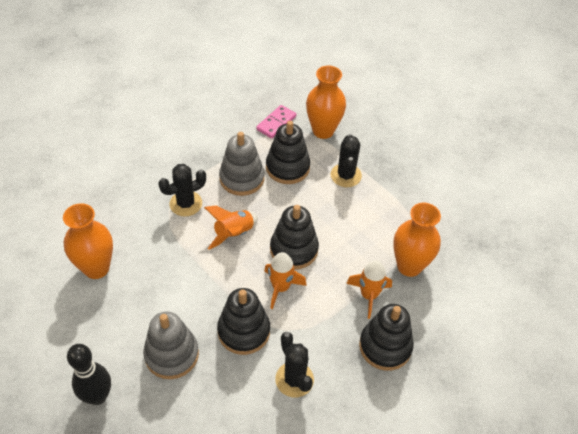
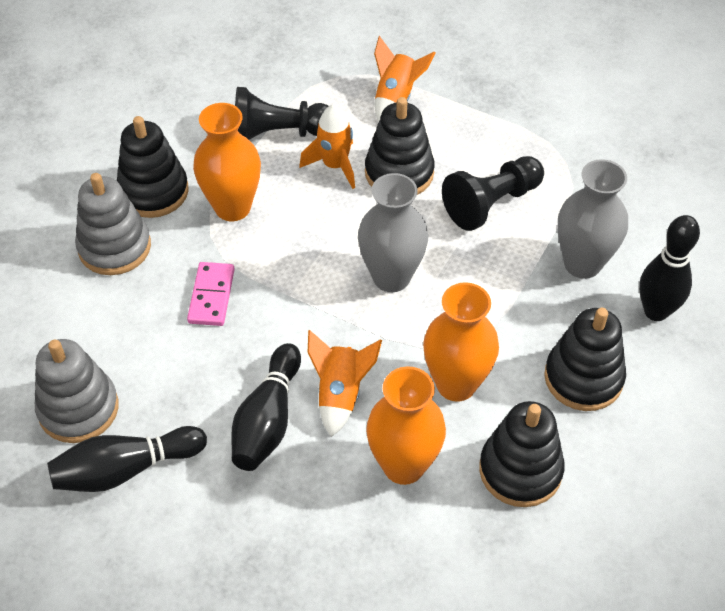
black bowling pin: [67,344,111,405] = 1 -> [47,426,207,492] [231,343,301,471] [639,215,700,321] = 3
black cactus: [158,164,206,217] [275,332,314,397] [330,134,362,187] = 3 -> none = 0
black pawn: none = 0 -> [235,87,328,140] [442,156,544,231] = 2
grey vase: none = 0 -> [358,173,428,292] [558,159,628,279] = 2

